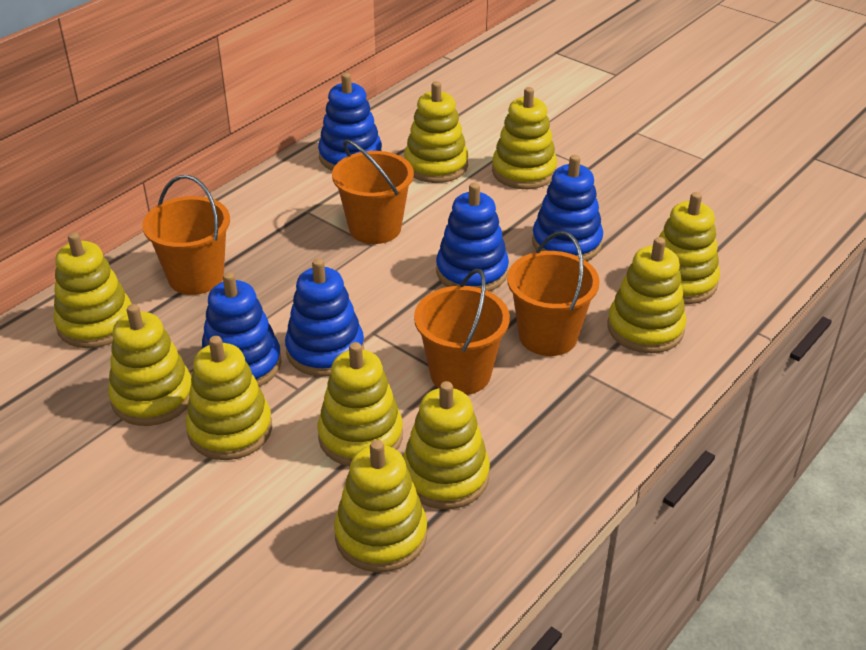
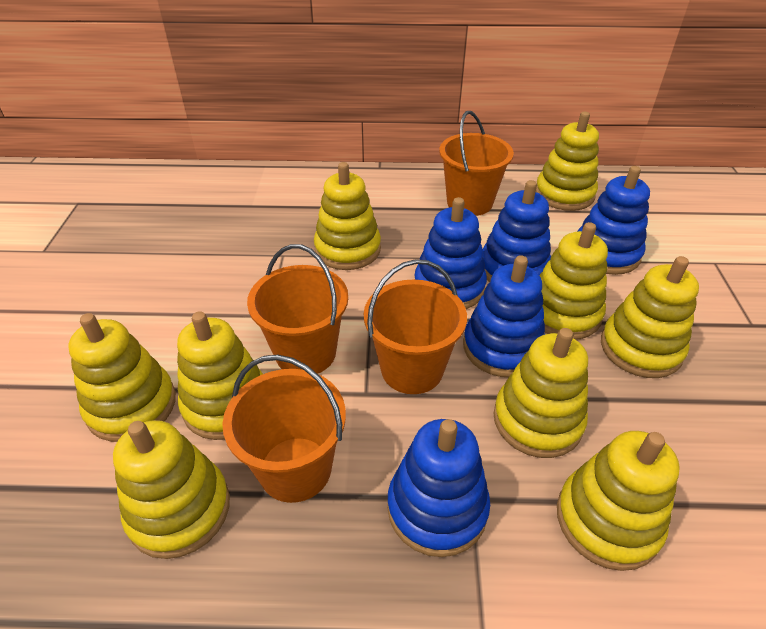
yellow stacking toy: [54,232,132,348] [108,304,191,426] [185,336,272,460] [318,342,403,466] [334,440,427,572] [403,381,490,509] [404,81,468,183] [492,87,557,189] [608,237,686,353] [659,192,720,304] = 10 -> [68,313,176,442] [113,420,230,559] [177,311,263,440] [314,162,381,270] [493,328,588,458] [536,112,599,211] [539,222,608,340] [557,431,680,571] [601,256,699,378] = 9

